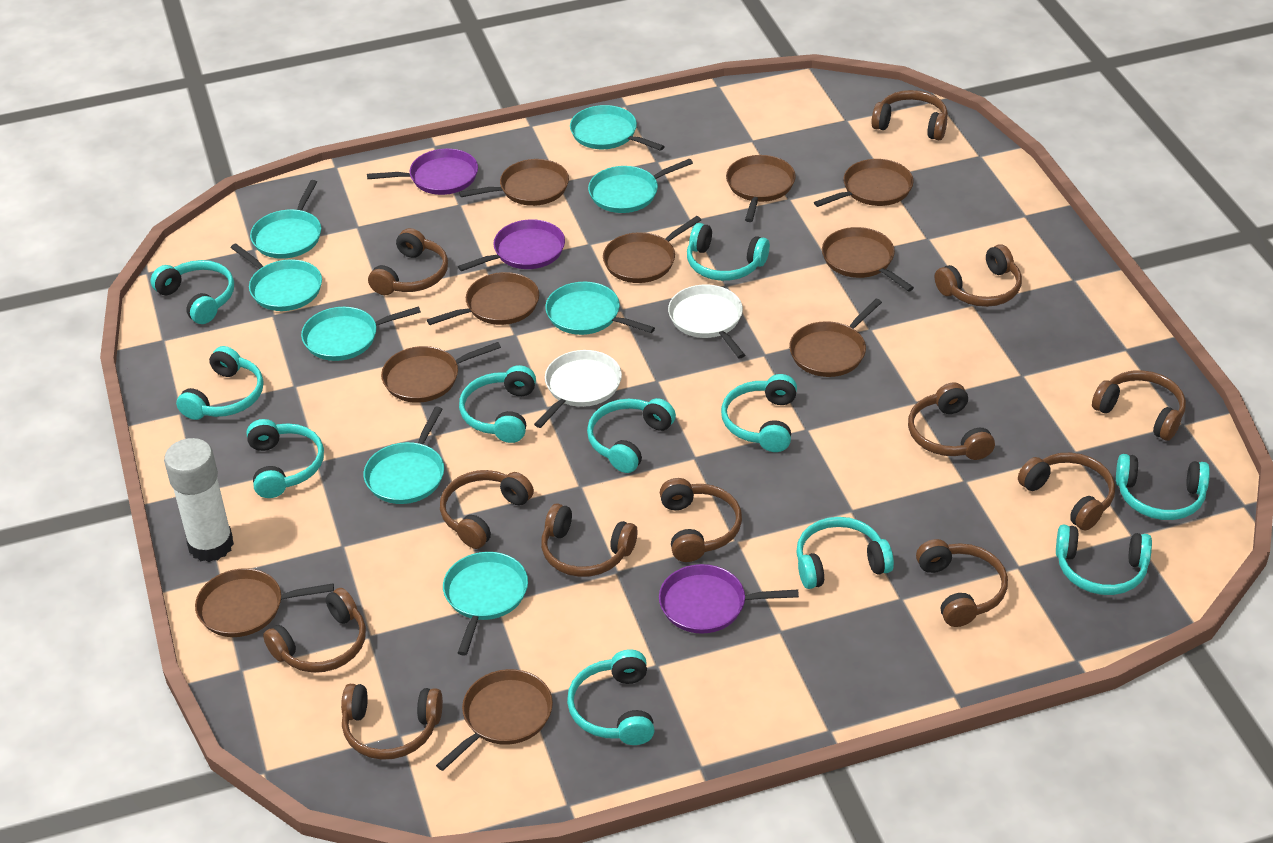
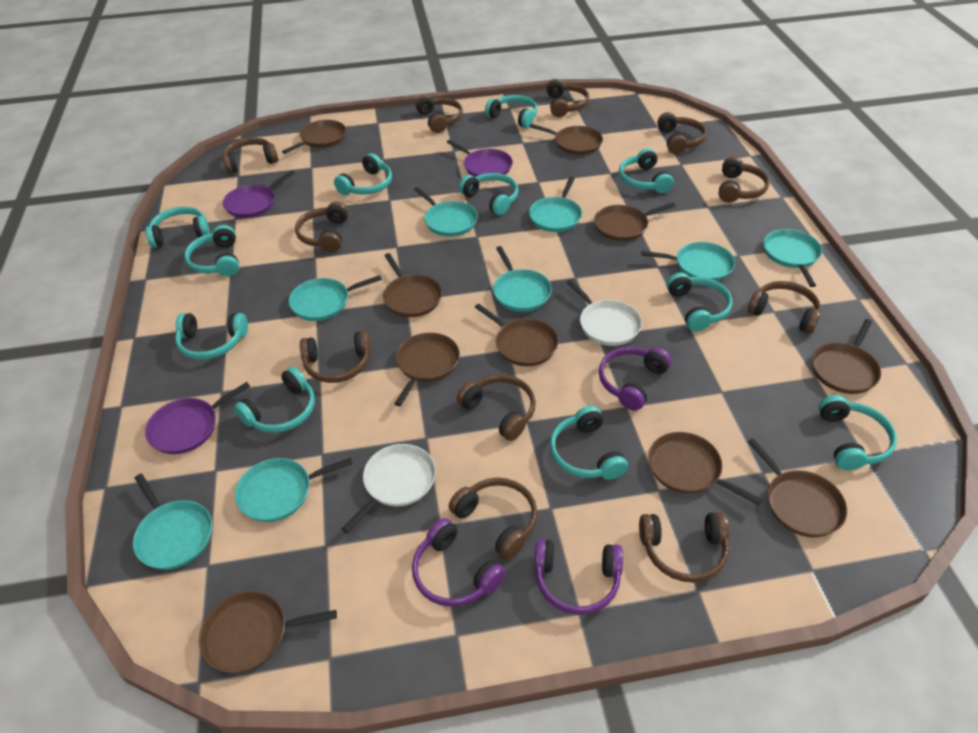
brown headphones: [263,588,366,673] [341,684,443,760] [368,228,448,295] [440,470,534,549] [541,503,637,577] [660,478,742,562] [871,90,948,140] [908,382,995,460] [916,539,1008,627] [935,244,1022,307] [1018,453,1115,531] [1092,370,1186,441] = 12 -> [222,137,278,173] [295,202,348,252] [300,331,371,383] [415,95,463,133] [449,478,538,559] [457,374,536,441] [547,79,589,117] [639,512,729,583] [657,112,707,154] [718,157,770,203] [748,281,821,334] = 11
purple headphones: none = 0 -> [412,518,506,607] [534,539,623,615] [599,346,672,411] = 3
white glue stick: [164,438,234,562] = 1 -> none = 0

